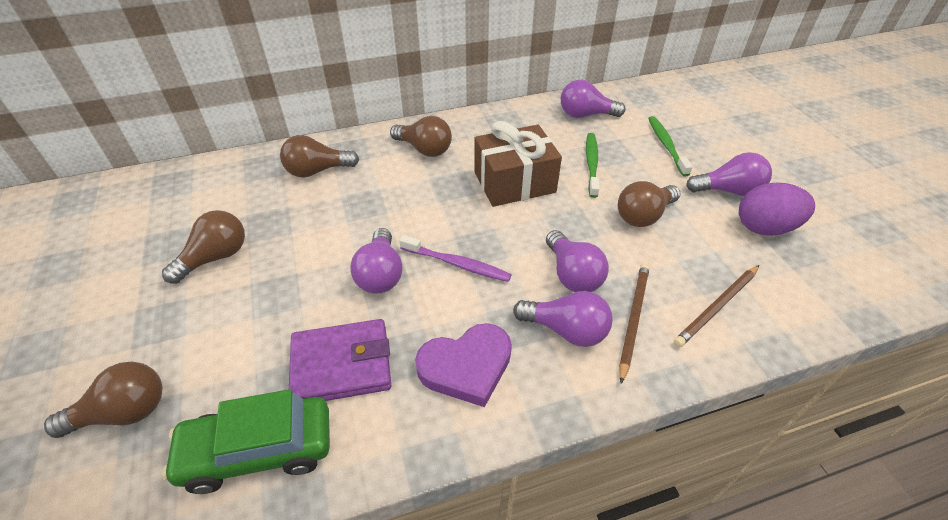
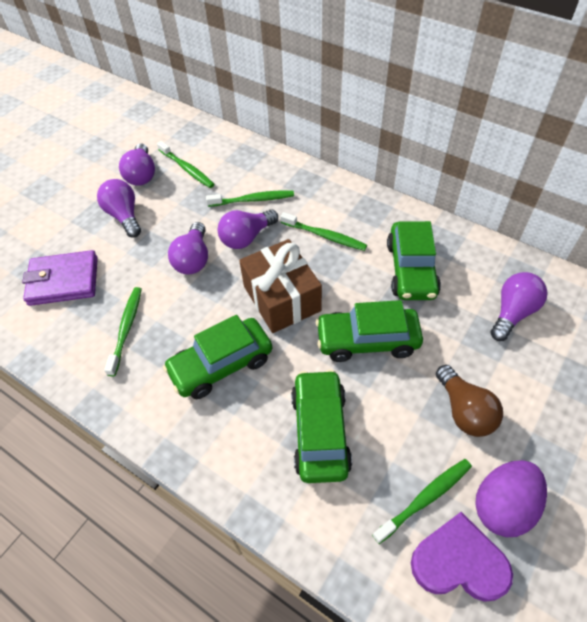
brown light bulb: [44,362,162,438] [162,210,245,284] [280,135,359,177] [390,116,452,157] [618,181,680,227] = 5 -> [436,365,503,437] = 1
brown pencil: [619,263,650,384] [674,265,759,347] = 2 -> none = 0
green car: [162,389,330,494] = 1 -> [163,315,272,399] [291,370,352,483] [315,300,423,362] [387,221,441,300] = 4
green toothbrush: [586,133,599,198] [648,116,693,177] = 2 -> [104,287,142,376] [157,141,215,188] [206,190,294,207] [280,212,367,251] [372,459,472,544] = 5
purple toothbrush: [399,235,512,282] = 1 -> none = 0

